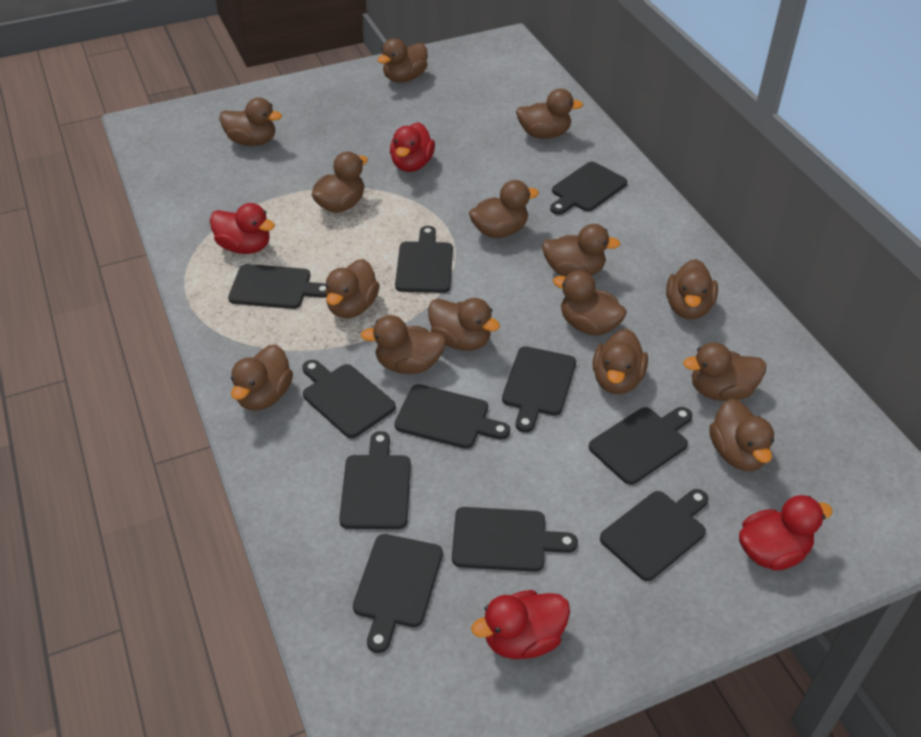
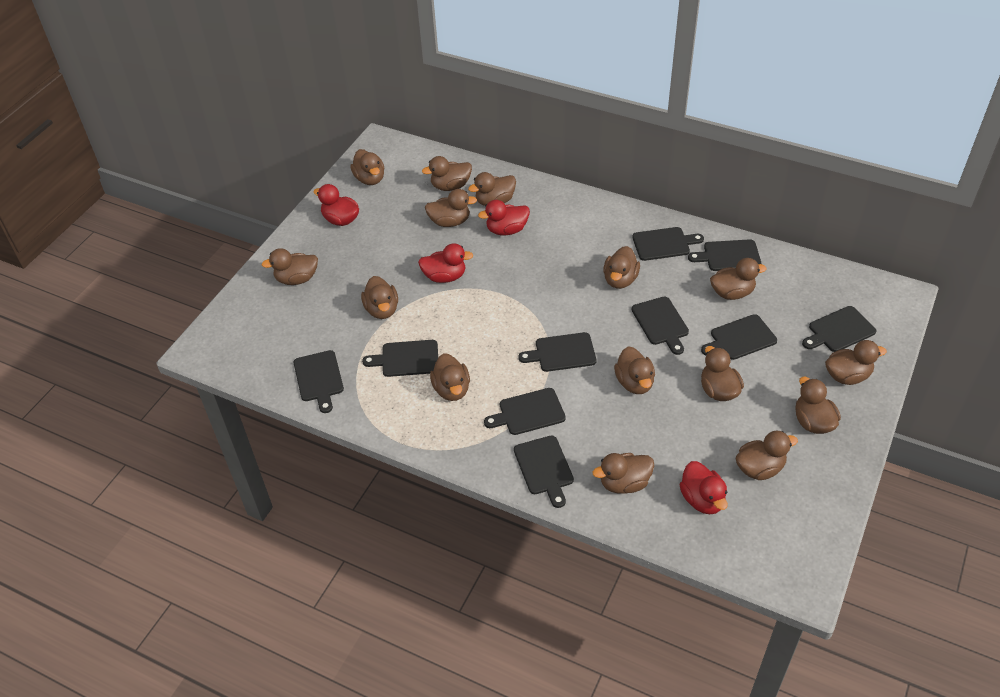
black cutting board: [228,264,327,309] [302,360,396,438] [339,431,411,529] [353,534,443,653] [394,384,510,449] [395,226,453,293] [452,507,578,572] [502,346,576,433] [550,162,627,215] [589,407,692,485] [600,489,709,581] = 11 -> [294,350,344,413] [362,340,438,377] [484,388,566,435] [514,435,574,508] [518,332,596,372] [632,227,704,261] [632,297,689,355] [688,239,762,271] [701,314,777,360] [802,306,876,352] = 10

